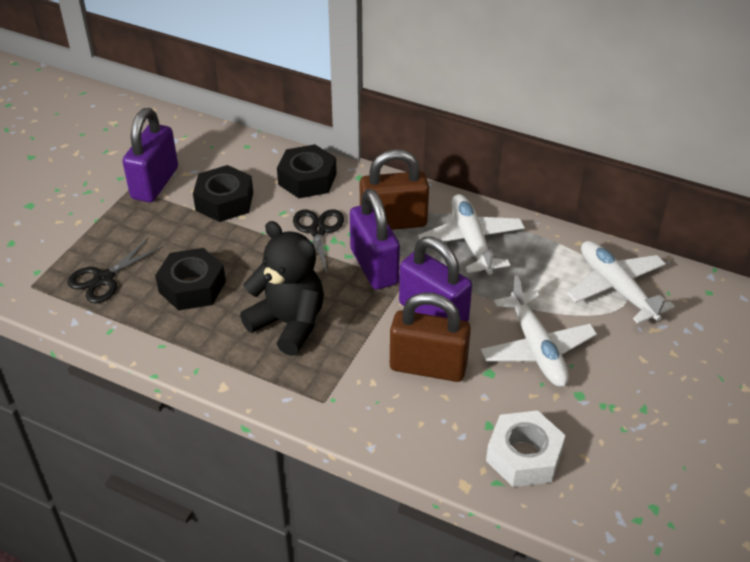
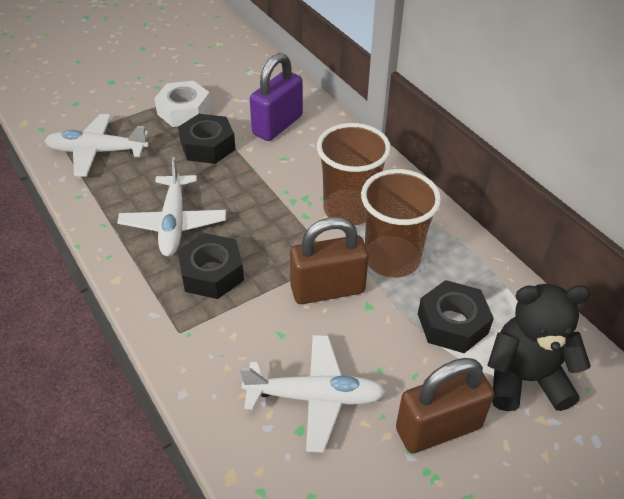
black scissors: [67,238,163,303] [293,209,344,274] = 2 -> none = 0
brown cup: none = 0 -> [317,123,391,225] [361,169,441,278] = 2
purple padlock: [122,108,178,202] [350,189,400,290] [399,237,472,322] = 3 -> [250,53,303,141] = 1

